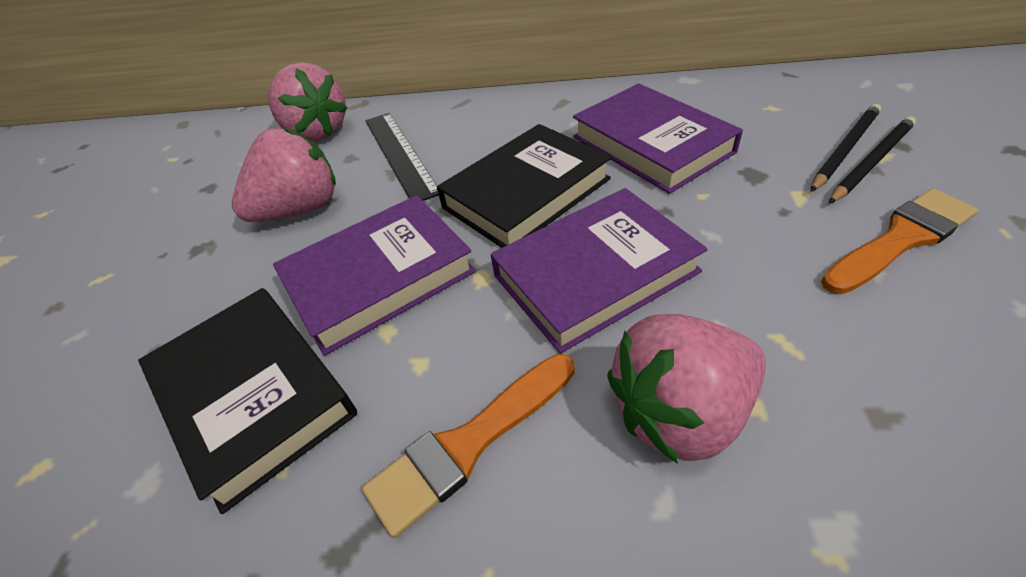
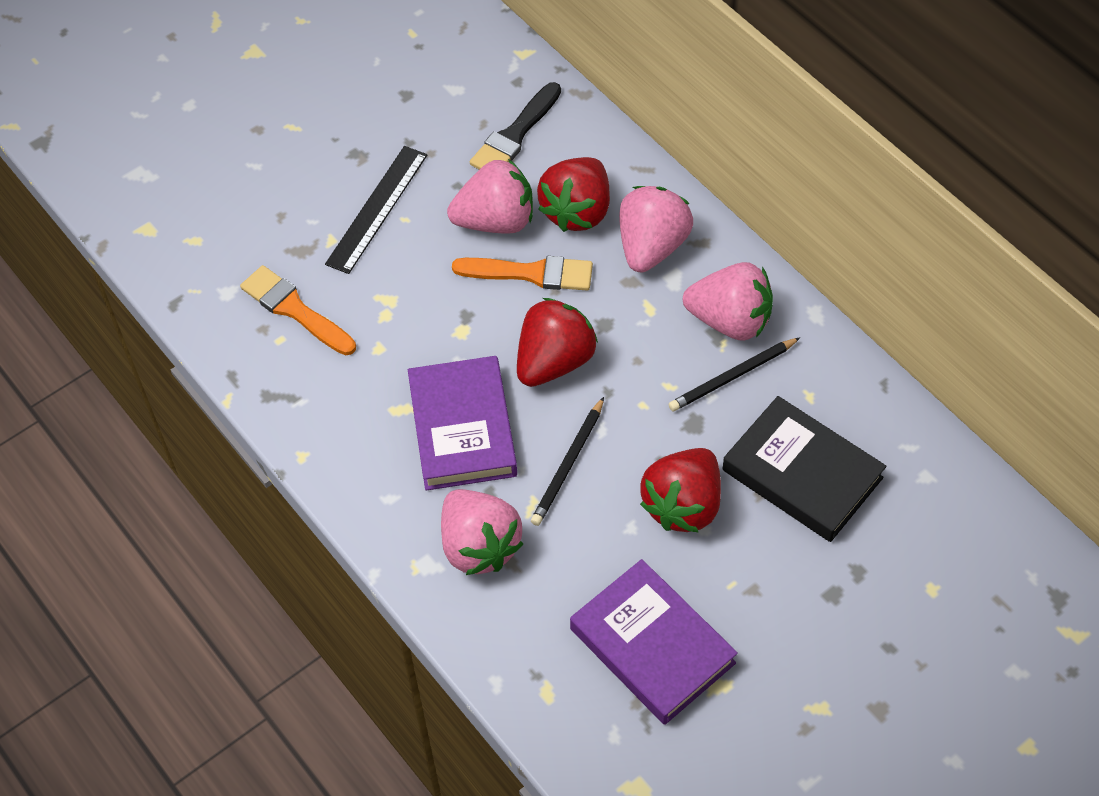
black book: [138,288,357,514] [437,124,612,248] = 2 -> [723,396,886,542] = 1
black brush: none = 0 -> [470,82,561,169] = 1
pink strawberry: [232,127,336,222] [268,62,348,141] [608,314,766,464] = 3 -> [441,489,523,575] [447,159,533,234] [619,186,693,272] [683,262,773,341] = 4
purple book: [273,195,476,356] [491,188,708,353] [573,83,743,194] = 3 -> [408,356,517,490] [570,559,738,725] = 2
red strawberry: none = 0 -> [517,298,598,387] [537,157,610,232] [640,448,721,533] = 3

